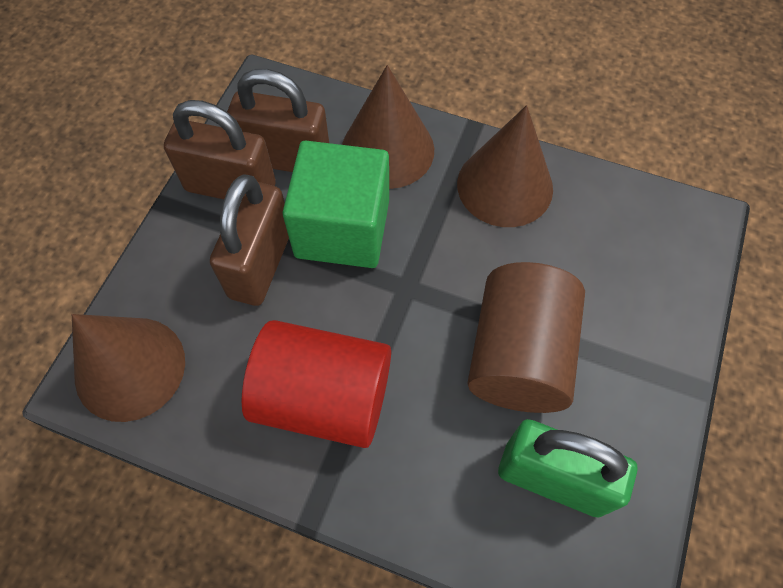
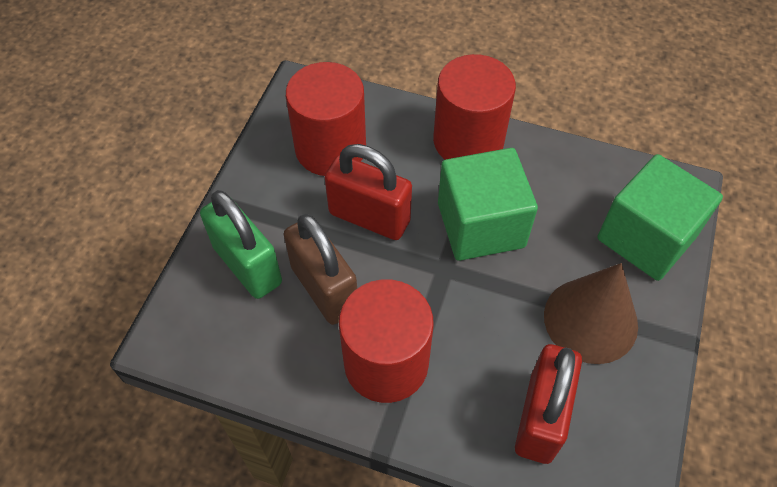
brown cone: [72,314,185,422] [342,65,434,189] [457,105,553,227] = 3 -> [544,263,638,364] = 1
brown cylinder: [467,262,585,413] = 1 -> none = 0
brown padlock: [164,100,276,199] [210,174,289,306] [227,69,329,172] = 3 -> [284,214,357,325] = 1
green cube: [282,141,389,268] = 1 -> [438,148,538,261] [597,154,723,281] = 2
red cylinder: [242,320,391,448] = 1 -> [286,62,366,176] [339,279,434,403] [433,54,516,160] = 3
red padlock: none = 0 -> [325,144,412,240] [515,344,582,464] = 2

